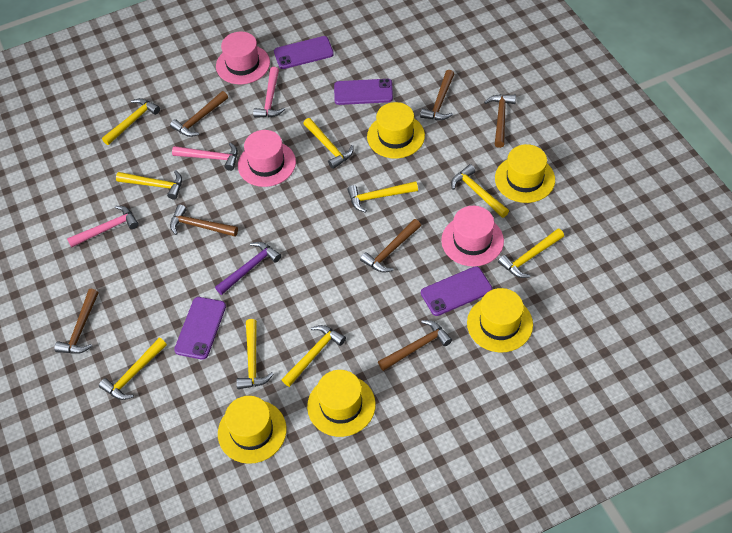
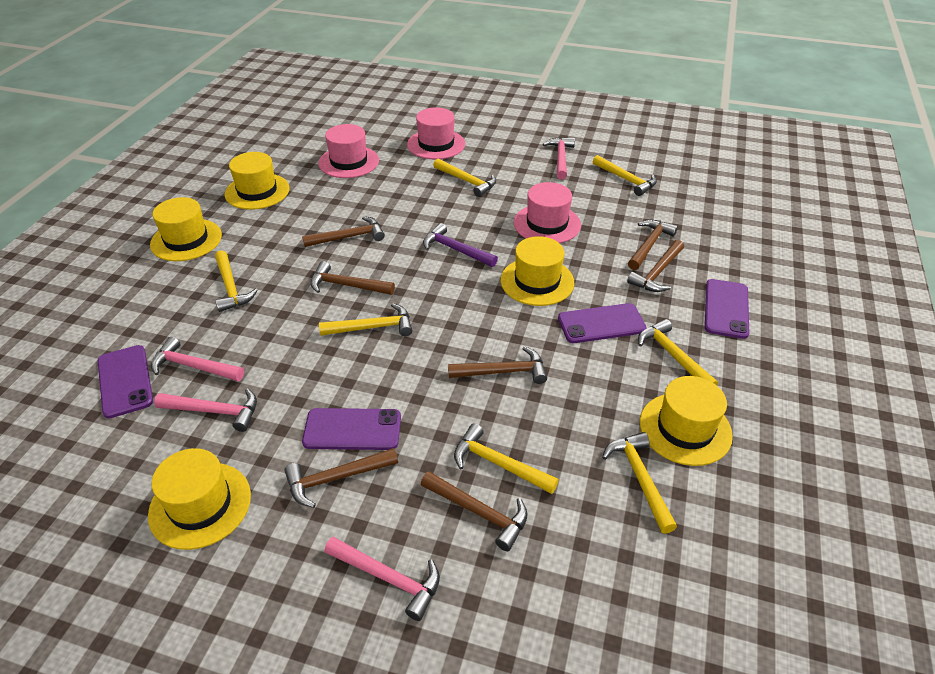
pink hammer: [67,206,139,248] [172,142,238,171] [253,67,285,118] = 3 -> [151,337,244,381] [154,388,257,432] [324,537,440,621] [543,137,575,180] = 4
yellow hammer: [99,338,167,400] [102,98,160,145] [116,170,182,200] [236,319,273,389] [282,325,346,387] [303,118,353,169] [347,181,418,213] [451,164,509,218] [498,229,564,278] = 9 -> [215,250,258,312] [319,303,412,336] [433,159,496,197] [454,424,559,494] [593,155,657,196] [602,432,677,534] [638,319,718,385] = 7

